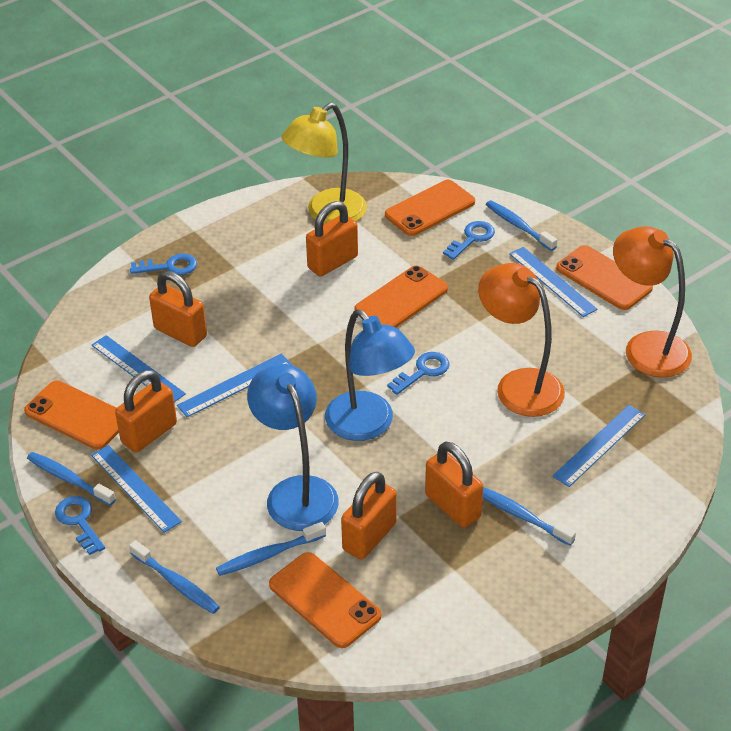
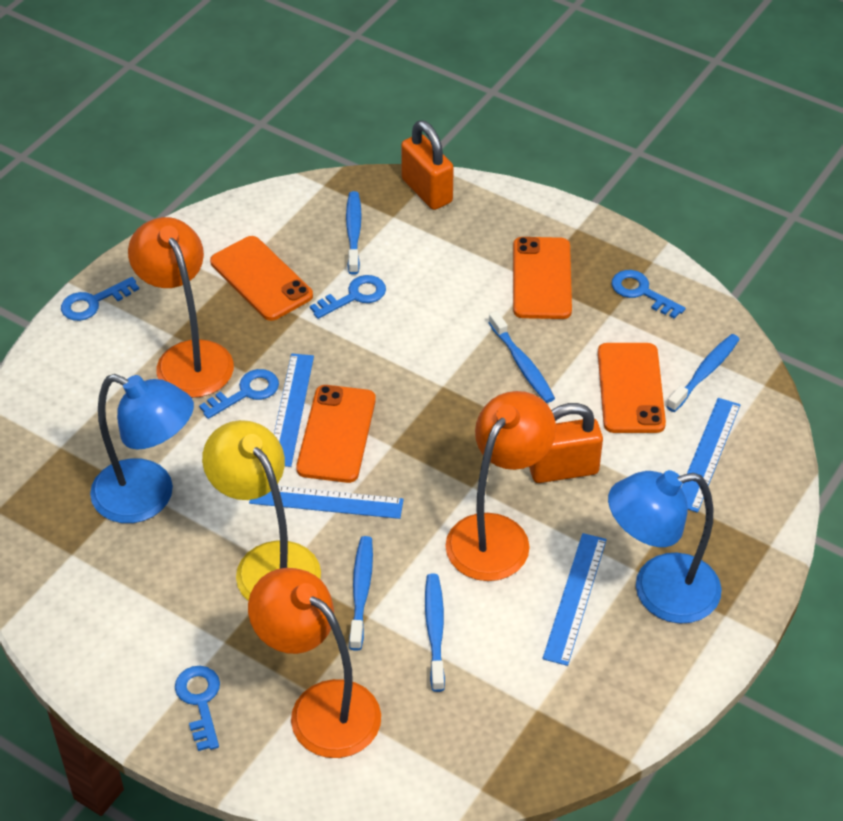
blue key: [55,496,105,555] [130,253,197,275] [387,352,449,395] [443,221,495,260] = 4 -> [61,277,139,321] [175,666,220,751] [199,369,279,419] [310,275,386,319] [612,270,686,319] = 5
blue ruler: [91,335,186,402] [91,445,182,533] [177,353,292,417] [509,247,598,317] [552,405,646,487] = 5 -> [249,486,404,519] [274,354,314,467] [542,533,607,666] [681,398,740,513] = 4
orange lamp: [478,263,565,417] [613,226,692,378] = 2 -> [128,217,234,398] [248,568,381,758] [445,391,556,581] = 3
orange padlock: [115,370,177,452] [149,271,207,347] [306,201,358,276] [341,471,397,559] [425,441,483,527] = 5 -> [401,120,454,210] [529,403,603,483] = 2
orange phone: [24,381,119,450] [269,552,381,648] [354,266,448,328] [385,180,475,236] [556,245,653,310] = 5 -> [210,236,313,321] [296,385,376,483] [513,237,572,319] [598,343,666,433] = 4

